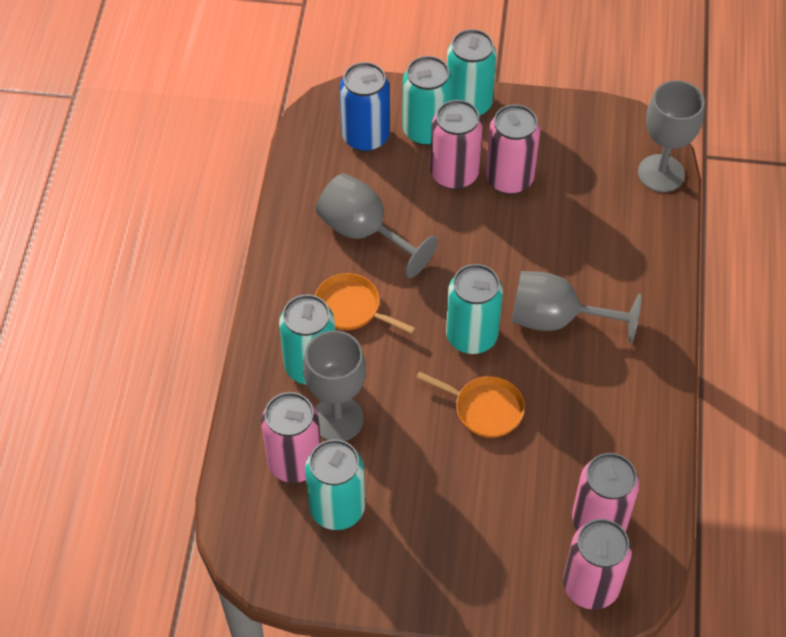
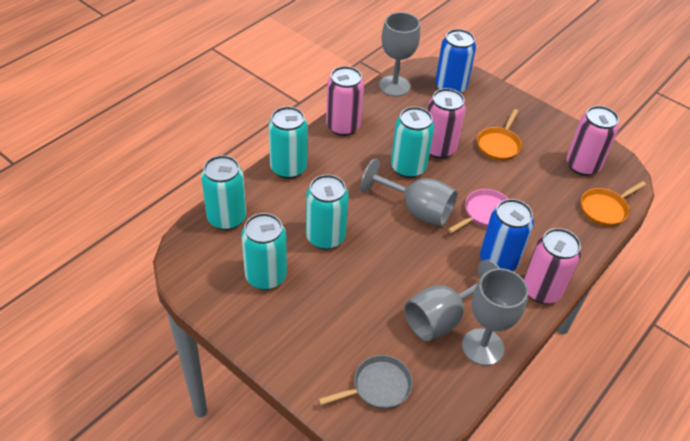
blue can: [340,62,390,152] = 1 -> [435,29,476,93] [480,199,534,271] = 2
grey pan: none = 0 -> [318,355,413,409] = 1
pink can: [261,392,321,483] [430,100,483,190] [486,104,540,194] [563,519,632,609] [572,453,640,531] = 5 -> [326,66,364,136] [427,88,466,159] [523,228,581,304] [566,106,619,176] = 4
pink pan: none = 0 -> [448,189,509,233] = 1

